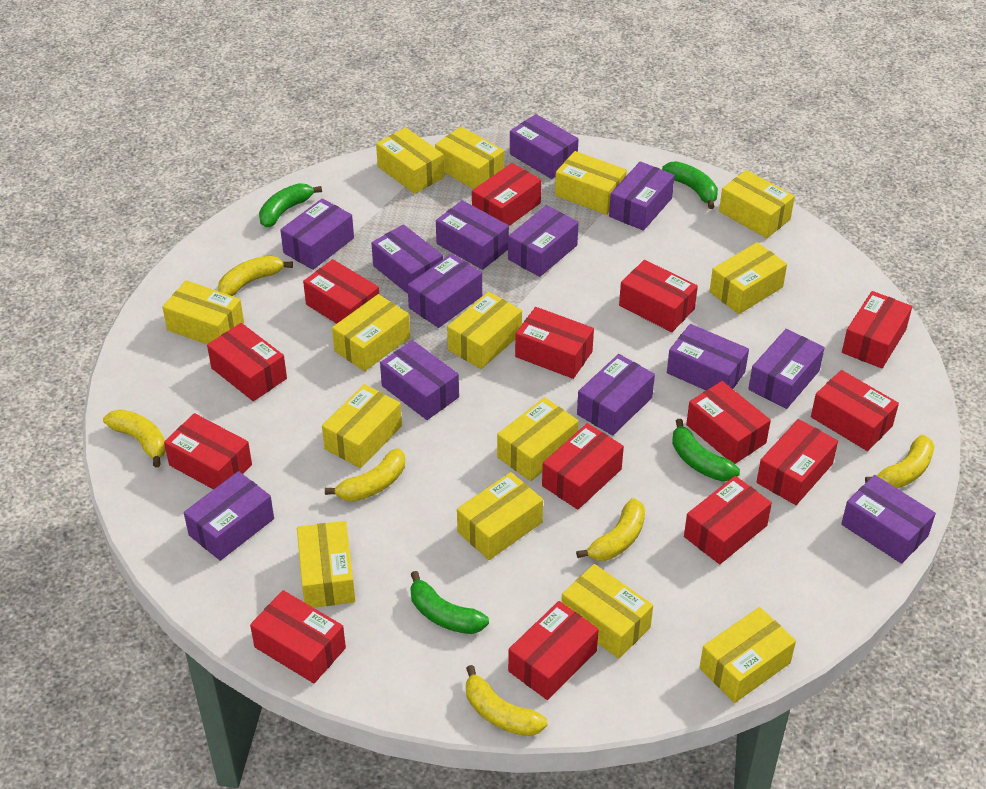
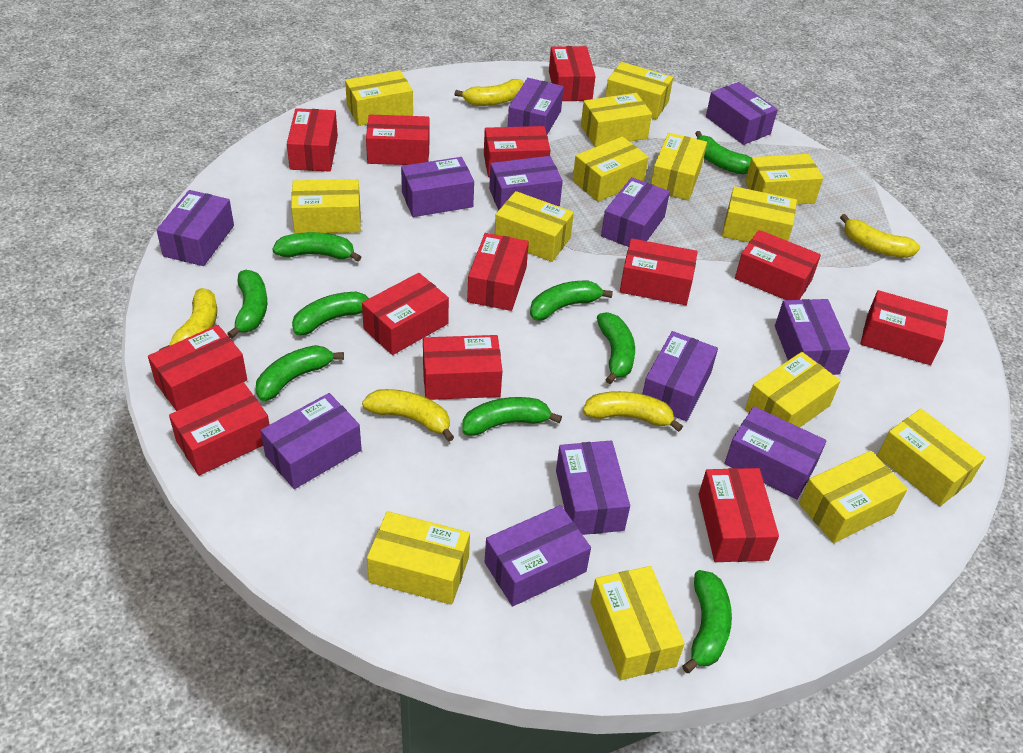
green banana: [259,183,322,227] [410,571,489,634] [662,161,718,209] [672,419,740,481] = 4 -> [227,270,267,338] [256,345,344,401] [272,232,361,262] [292,292,369,335] [462,397,562,436] [530,281,613,320] [597,312,635,384] [682,570,732,673] [695,131,751,175] = 9
purple box: [184,471,274,561] [280,198,354,270] [371,224,443,294] [380,340,459,420] [408,254,482,328] [436,200,509,270] [508,205,579,277] [510,114,578,179] [577,354,655,436] [609,161,675,231] [667,324,749,390] [748,329,825,409] [841,475,936,564] = 13 -> [156,190,234,266] [261,393,362,489] [401,157,474,217] [485,505,591,606] [489,156,563,211] [508,78,564,135] [556,441,630,535] [601,177,670,247] [642,331,718,421] [706,82,778,145] [725,406,827,499] [775,299,850,375] = 12
red box: [164,413,252,490] [207,323,287,401] [250,590,346,683] [303,259,379,324] [472,163,541,226] [508,601,599,700] [515,307,594,379] [542,423,624,509] [619,260,698,332] [684,476,772,564] [686,381,771,464] [756,419,838,505] [811,370,899,451] [842,291,912,369] = 14 -> [148,325,247,411] [169,382,270,476] [287,108,338,171] [362,273,449,355] [366,115,429,165] [423,335,502,400] [467,233,529,311] [484,126,551,177] [549,46,596,101] [620,238,698,305] [698,468,779,562] [735,230,821,300] [860,290,948,365] = 13
yellow banana: [103,409,166,468] [218,255,293,296] [325,448,405,502] [466,665,548,736] [576,498,645,561] [865,435,935,488] = 6 -> [159,288,217,350] [362,389,454,442] [454,79,524,106] [583,391,683,432] [840,214,920,258] = 5

